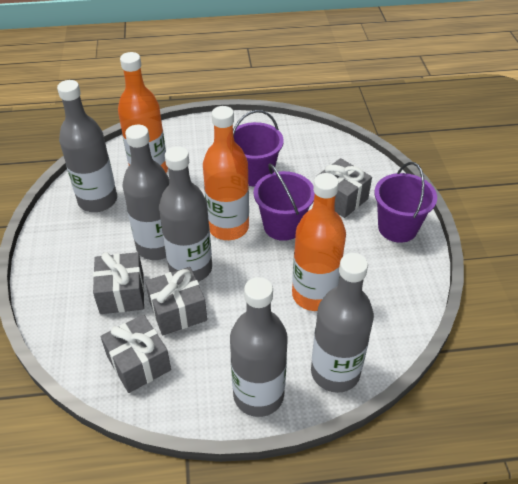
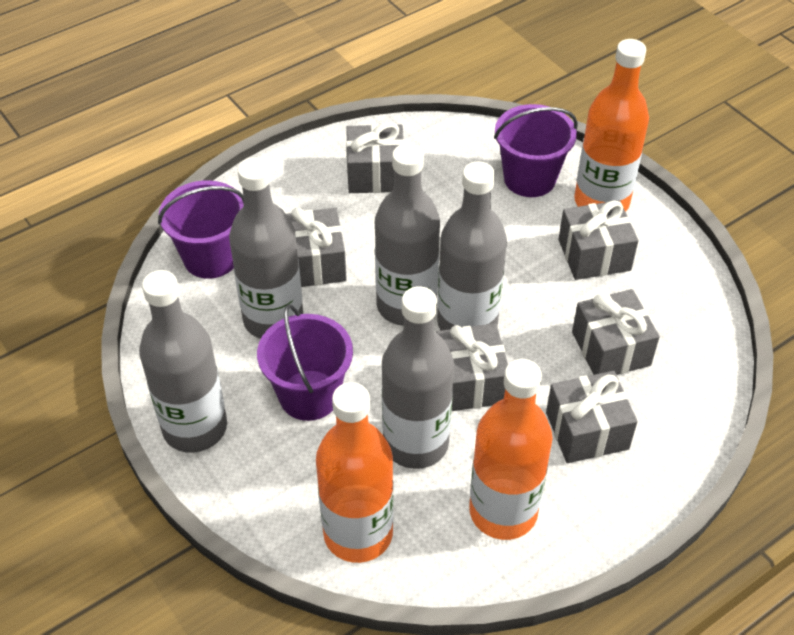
grey gift: [93,252,144,314] [101,314,171,393] [145,267,207,335] [318,158,372,218] = 4 -> [286,208,347,287] [346,122,405,193] [436,323,508,411] [546,371,638,463] [558,200,639,280] [572,289,660,375] = 6

